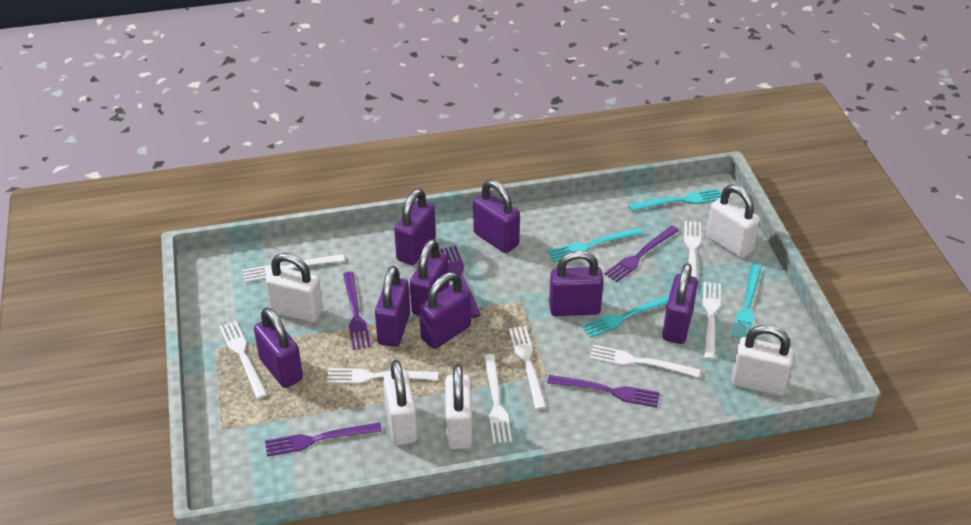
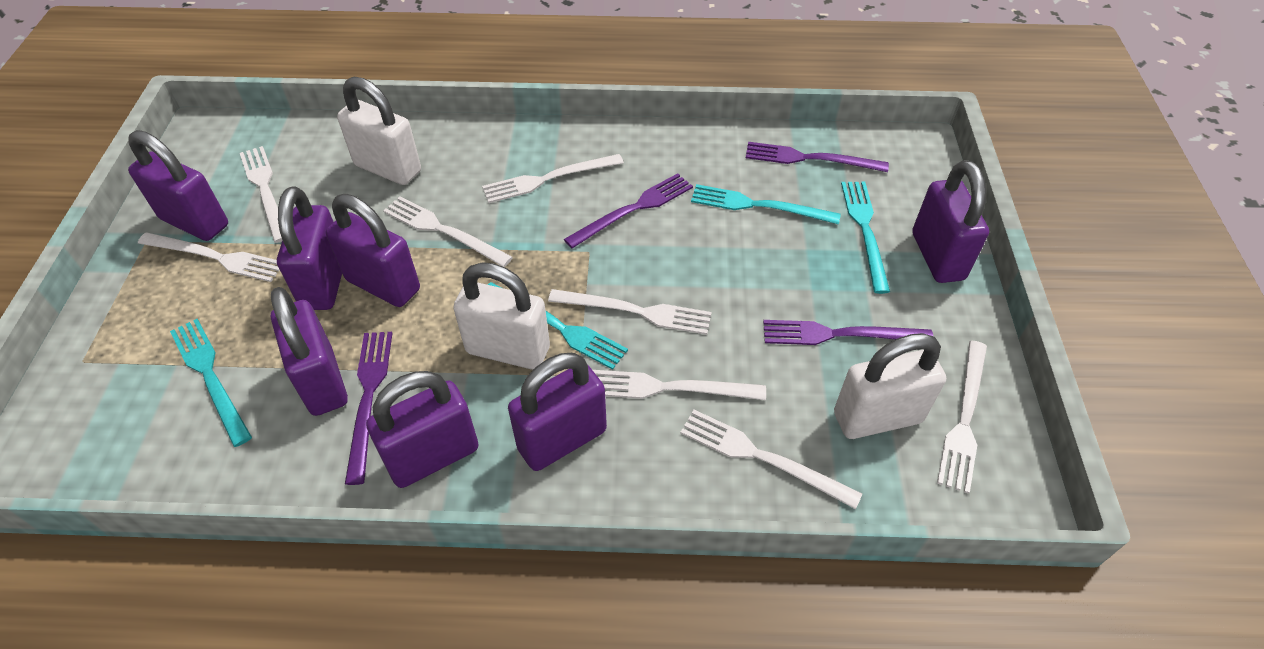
purple fork: [265,423,382,457] [343,271,371,350] [440,246,481,318] [547,375,660,407] [604,226,679,282] = 5 -> [345,332,393,485] [564,173,693,248] [746,142,889,172] [763,320,933,345] = 4
purple padlock: [254,308,303,388] [375,266,410,347] [394,189,436,265] [410,239,449,316] [419,272,471,349] [473,180,520,253] [549,250,603,316] [662,263,698,344] = 8 -> [128,130,228,241] [271,287,348,416] [277,186,342,310] [326,194,420,307] [366,371,479,488] [508,353,607,471] [912,160,989,283] = 7
white padlock: [265,253,323,322] [383,360,418,445] [445,364,472,449] [706,184,760,258] [731,325,794,396] = 5 -> [337,77,421,185] [453,262,550,370] [834,333,946,439] = 3

